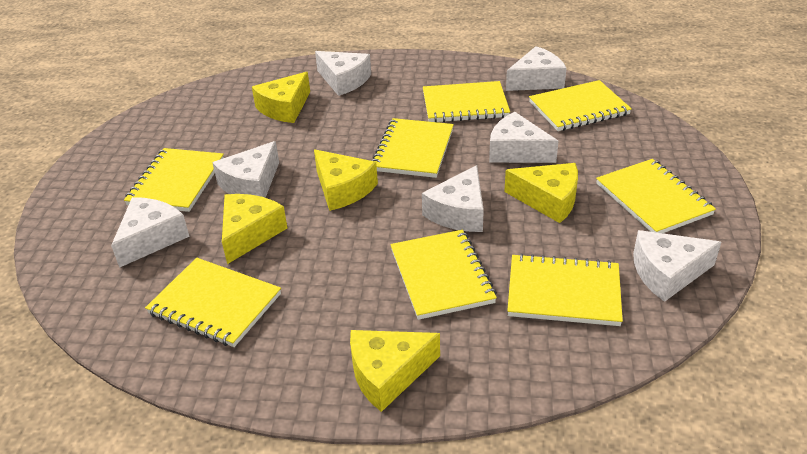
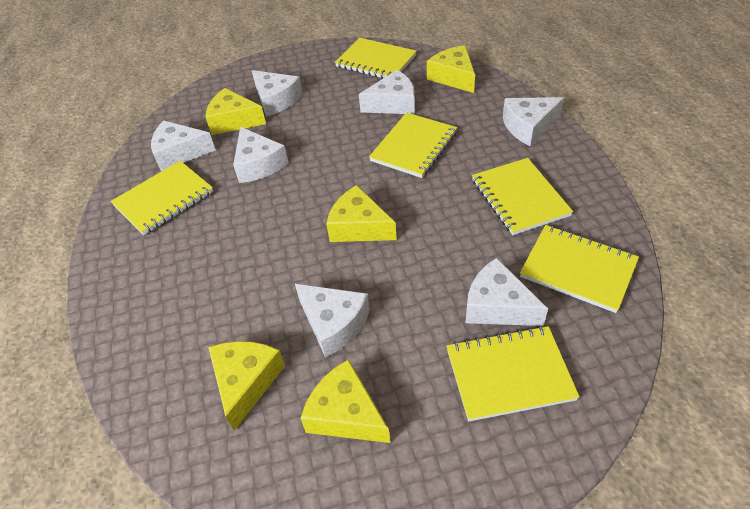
yellow notebook: [124,148,224,212] [145,258,281,347] [371,118,454,178] [390,230,497,320] [423,81,510,122] [507,253,623,326] [529,80,632,131] [596,159,716,233] = 8 -> [111,161,213,235] [335,38,417,79] [369,112,457,178] [447,326,580,422] [472,158,573,235] [520,225,639,313] = 6

